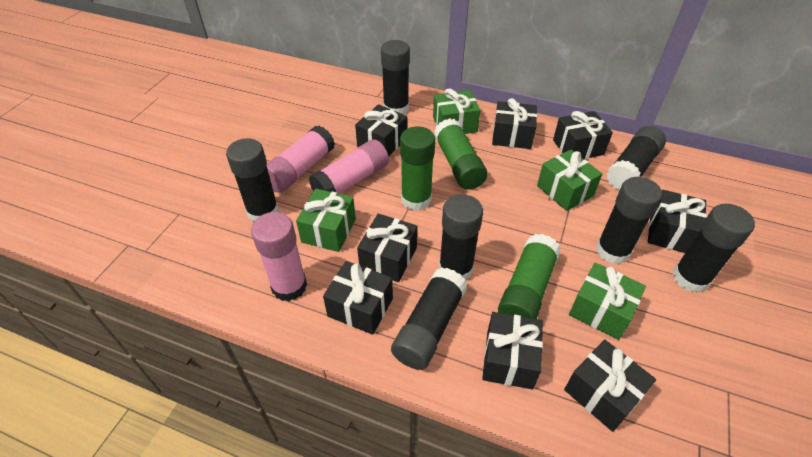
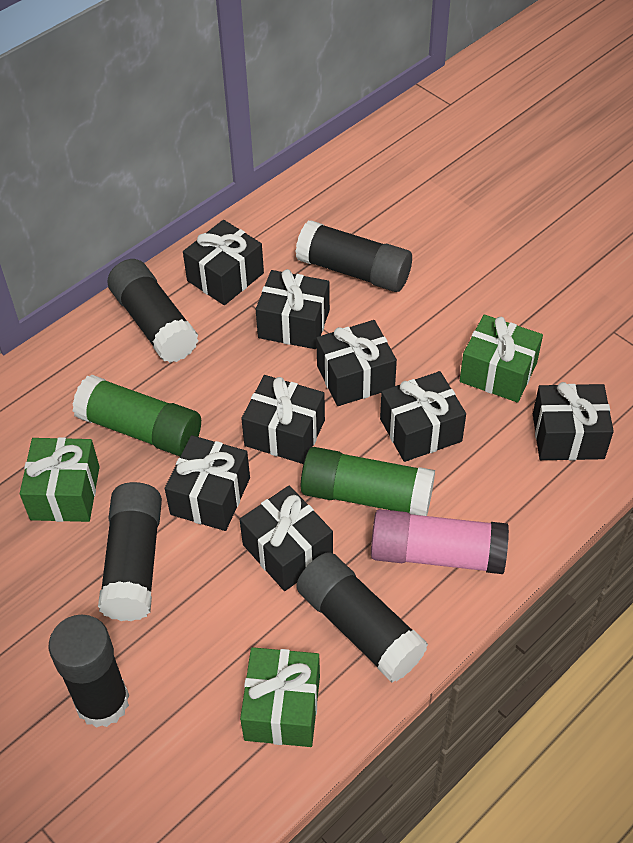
black glue stick: [226,138,279,222] [381,40,410,114] [391,267,467,370] [439,194,483,281] [596,177,662,264] [606,126,666,190] [673,204,755,293] = 7 -> [49,614,129,728] [98,482,162,621] [107,259,199,363] [295,220,412,292] [296,552,428,682] = 5
green gift: [296,189,356,252] [433,88,480,134] [537,150,602,211] [569,263,646,340] = 4 -> [20,437,100,522] [240,647,320,747] [460,315,543,403] = 3
green glue stick: [400,126,435,211] [434,118,487,190] [498,234,561,319] = 3 -> [73,375,201,456] [301,447,435,516] = 2
pink glue stick: [251,212,307,301] [267,125,335,193] [309,139,389,194] = 3 -> [371,509,509,574] = 1

